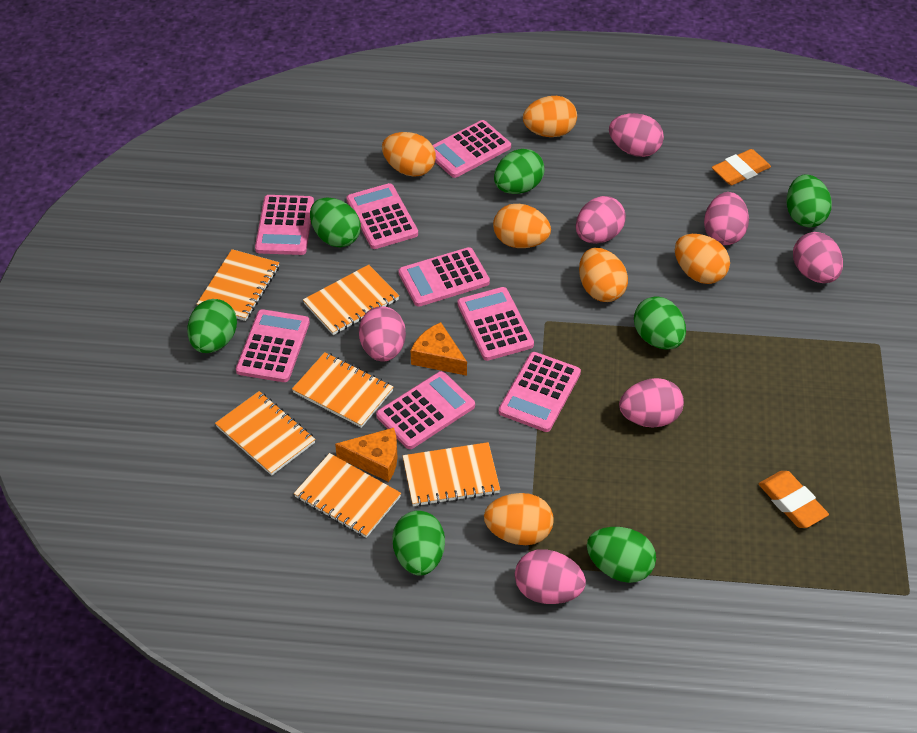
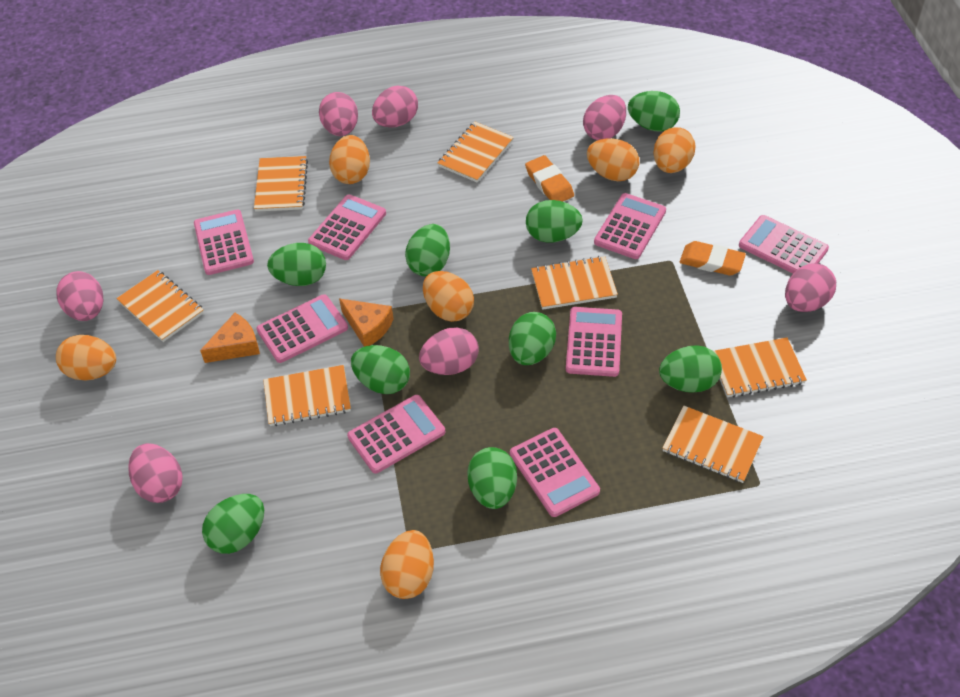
green egg: [187,299,237,353] [310,197,361,247] [392,511,445,575] [494,149,544,194] [587,527,656,583] [634,297,686,350] [787,174,832,227] = 7 -> [202,494,264,554] [267,243,326,286] [351,345,410,394] [405,224,450,277] [467,447,517,509] [509,312,556,365] [526,200,583,243] [628,91,680,131] [659,345,722,393] = 9
orange notebook: [197,249,279,321] [215,391,315,476] [292,352,393,428] [294,453,401,538] [303,265,399,335] [403,442,500,507] = 6 -> [116,270,204,342] [254,156,308,212] [263,365,351,426] [438,122,514,182] [531,256,618,310] [663,406,764,483] [713,337,807,398] = 7

